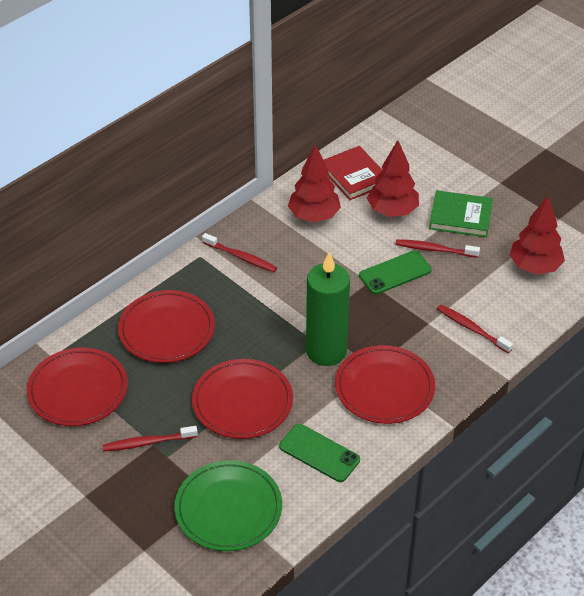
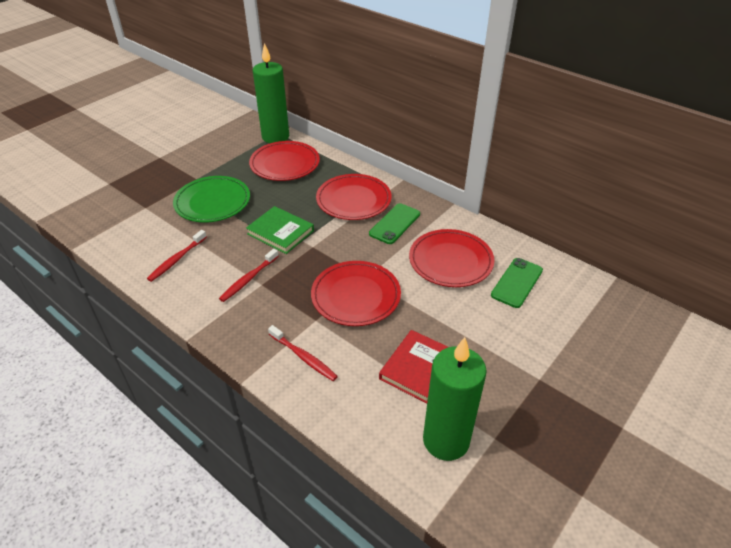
green candle: [306,252,350,366] = 1 -> [253,43,289,143] [423,337,487,461] = 2
red toothbrush: [102,426,198,452] [202,233,277,272] [395,239,480,258] [437,305,513,353] = 4 -> [147,230,207,282] [219,249,279,302] [268,325,338,381] = 3
red tree: [288,144,341,222] [367,140,419,217] [510,196,565,274] = 3 -> none = 0

